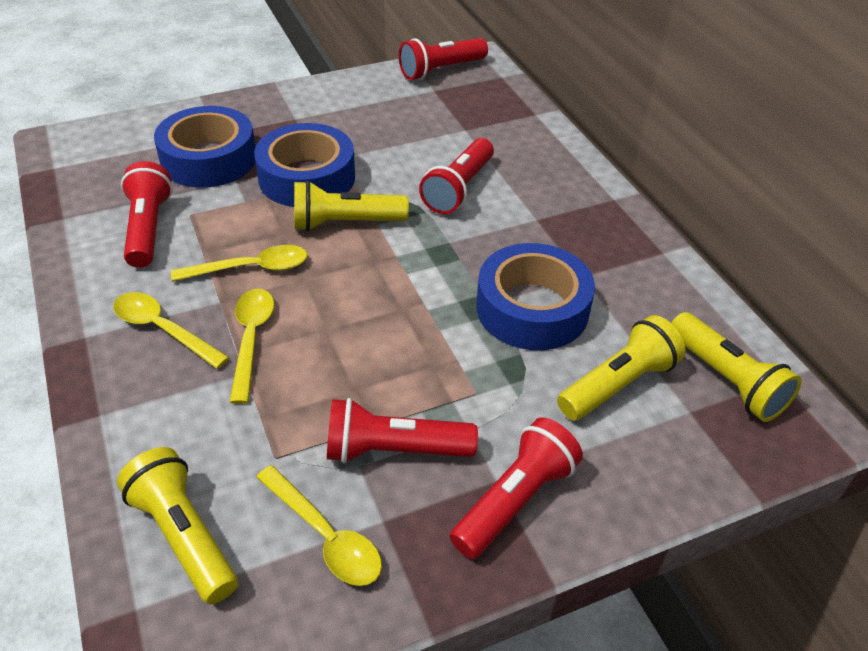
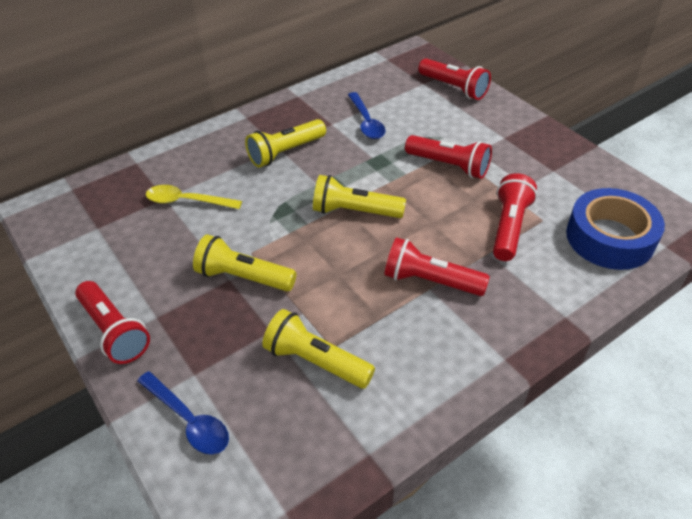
blue spoon: none = 0 -> [137,371,229,455] [348,92,385,139] = 2
blue tape: [154,106,255,188] [254,123,355,207] [476,243,595,350] = 3 -> [566,188,665,270] = 1
yellow spoon: [113,292,229,369] [171,245,307,282] [229,289,274,404] [256,465,382,586] = 4 -> [146,185,242,209] = 1

